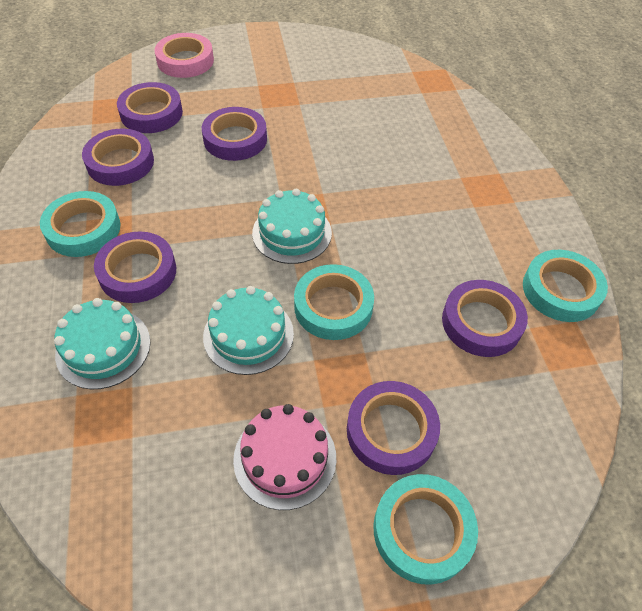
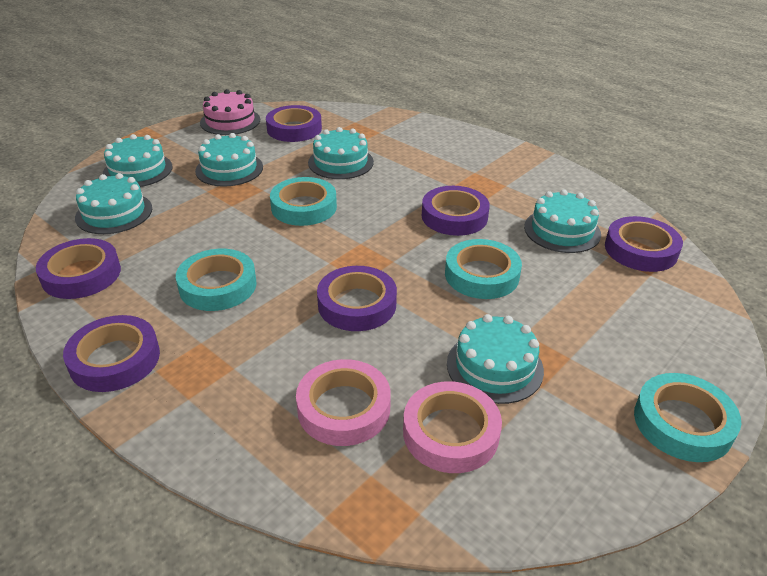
pink tape: [154,33,214,78] = 1 -> [296,359,391,446] [403,381,502,473] = 2
turquoise cake: [54,298,150,389] [203,286,294,375] [252,189,332,264] = 3 -> [75,173,152,234] [103,134,173,187] [195,133,263,187] [308,127,374,179] [447,314,544,404] [524,189,601,253] = 6

